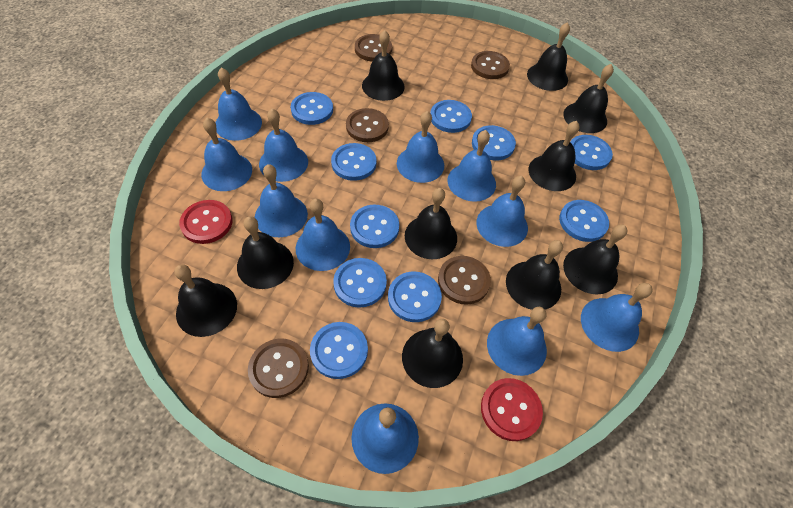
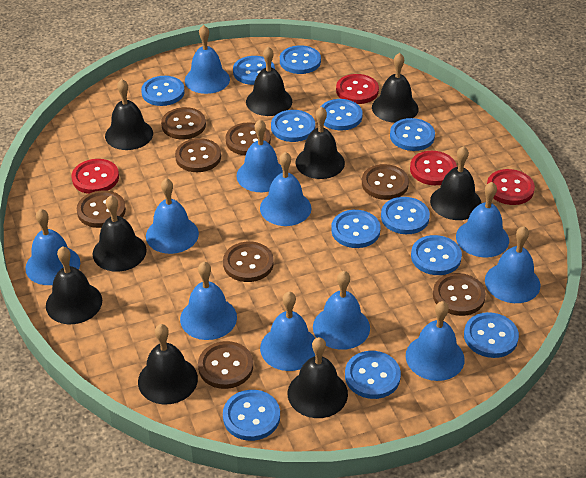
black bell: [175,264,237,337] [237,216,294,289] [362,30,405,101] [402,319,463,388] [405,188,457,259] [506,240,563,310] [527,22,570,91] [529,121,580,191] [563,64,614,133] [563,225,627,294] = 10 -> [46,246,102,324] [93,195,147,272] [105,79,153,150] [138,324,198,404] [246,46,292,116] [288,337,348,418] [296,106,345,179] [372,53,419,123] [430,146,481,220] = 9
blue button: [291,92,333,125] [310,322,368,379] [331,143,377,181] [333,258,387,308] [350,205,399,248] [388,272,442,322] [430,100,472,133] [472,125,516,160] [559,200,609,242] [570,135,613,170] = 10 -> [141,76,185,106] [223,390,280,441] [233,56,275,85] [271,110,315,142] [280,45,321,74] [321,99,363,130] [331,210,381,248] [345,351,401,399] [381,197,430,234] [390,118,435,151] [411,235,462,275] [464,312,519,358] = 12
brown button: [248,339,309,398] [346,108,389,142] [355,34,392,61] [438,256,491,305] [471,51,510,79] = 5 -> [77,191,126,228] [161,107,206,139] [175,138,221,172] [198,341,253,389] [223,242,274,282] [226,122,271,155] [362,164,409,200] [433,273,486,316] = 8
red button: [179,200,232,244] [481,378,543,441] = 2 -> [72,159,119,194] [336,74,379,104] [410,151,457,185] [487,169,535,205] = 4

